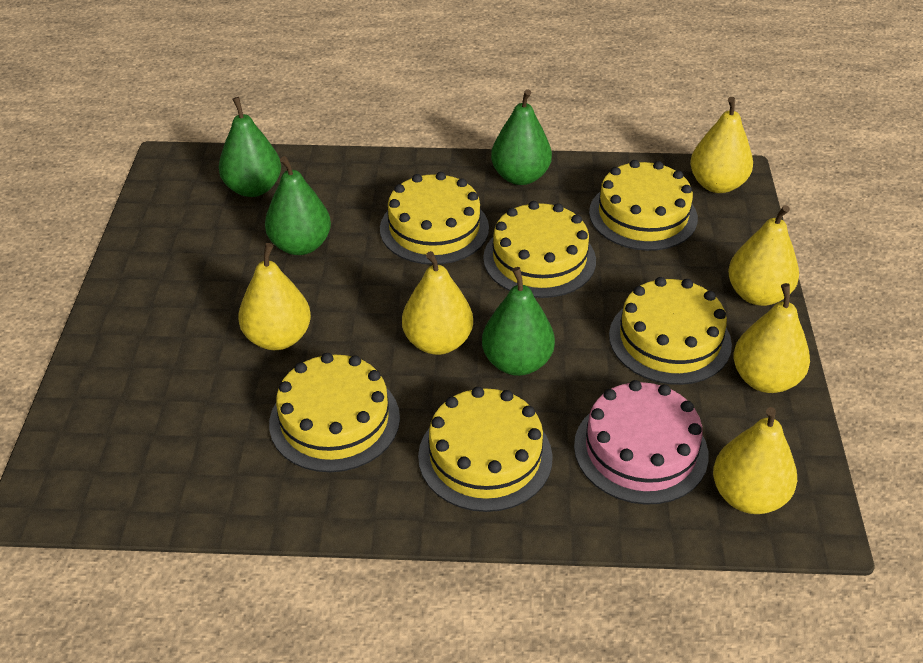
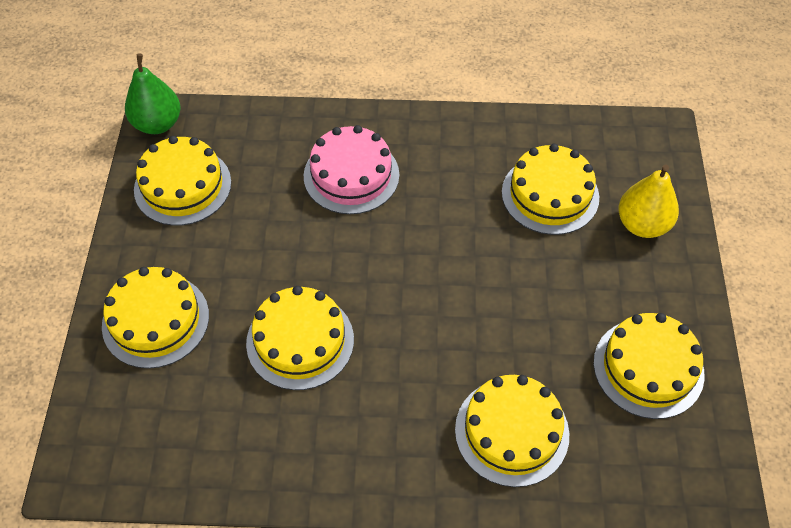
green pear: [219,97,281,197] [265,156,331,255] [482,267,555,376] [491,89,552,185] = 4 -> [125,53,181,134] = 1
yellow pear: [238,243,311,350] [402,251,473,355] [690,97,753,193] [713,407,797,514] [728,205,799,306] [733,283,810,393] = 6 -> [619,165,679,238] = 1

